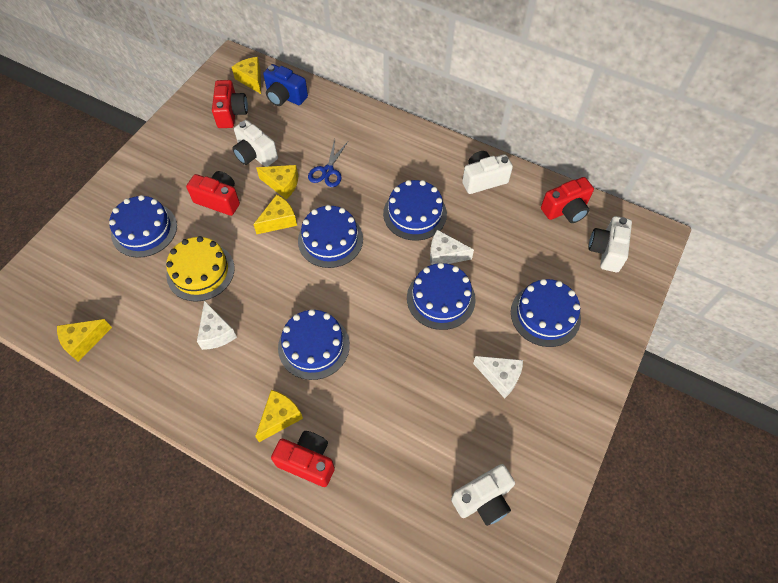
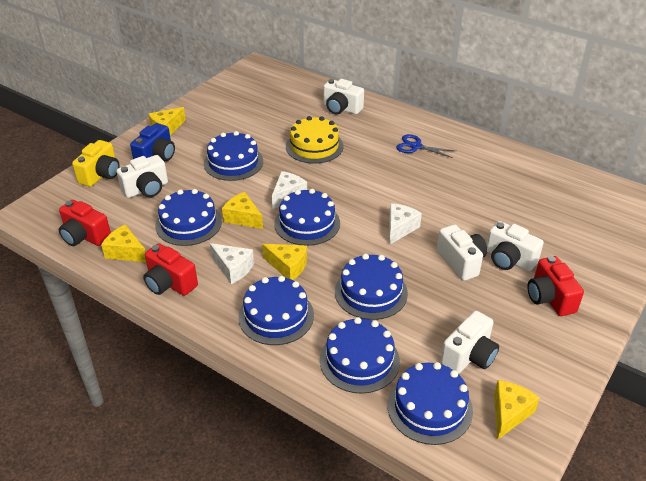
blue cake: [109,195,177,258] [278,309,350,380] [298,205,363,268] [383,180,447,241] [407,263,476,330] [511,279,581,347] = 6 -> [155,189,222,246] [204,131,263,181] [238,276,314,345] [274,189,340,246] [320,317,400,394] [335,254,408,320] [387,362,473,445] = 7
red camera: [186,171,240,216] [212,80,248,128] [271,431,335,487] [541,177,594,223] = 4 -> [59,200,111,246] [143,243,198,296] [527,256,584,316] = 3
white camera: [232,120,278,167] [451,464,515,526] [462,151,513,194] [588,216,632,272] = 4 -> [116,155,168,198] [323,79,364,115] [437,224,487,281] [441,311,499,374] [487,221,544,271] = 5
yellow camera: none = 0 -> [72,140,120,187] = 1

